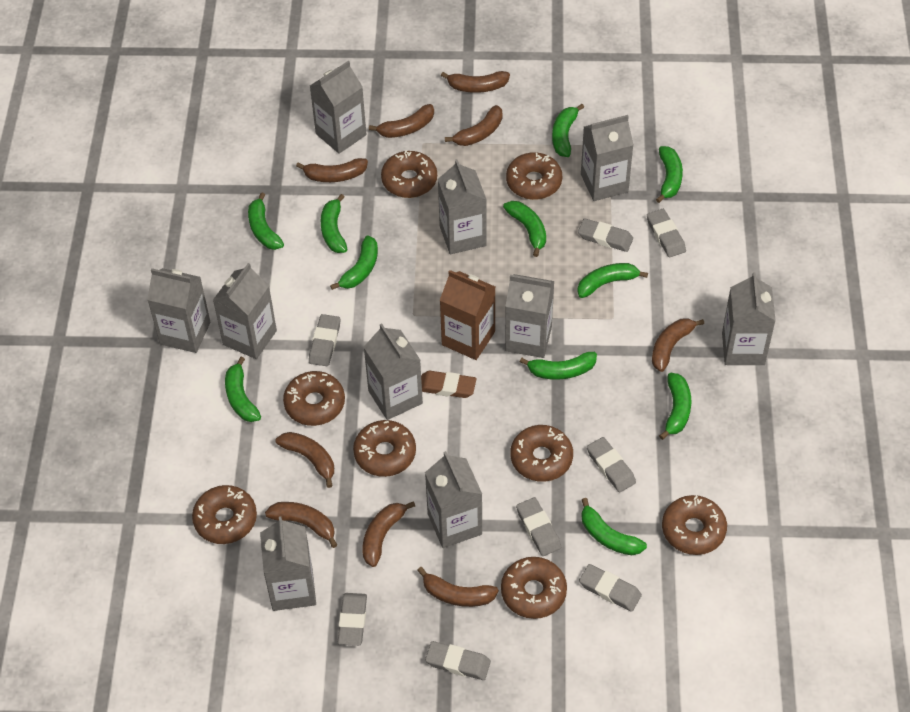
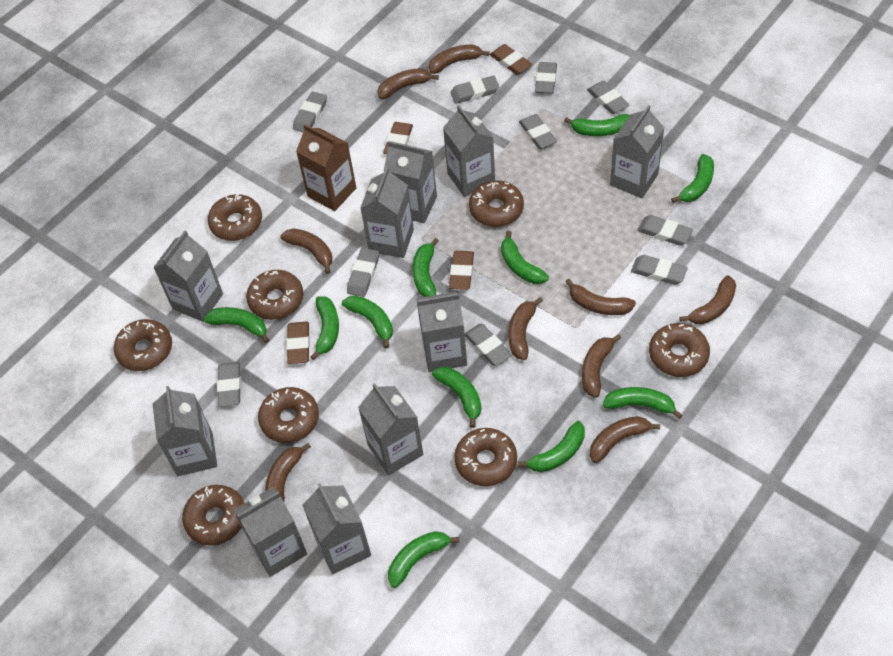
brown eraser: [421,371,476,398] = 1 -> [287,321,310,364] [383,122,413,154] [449,251,474,290] [490,44,533,75] = 4
grey eraser: [309,314,340,366] [338,593,367,646] [425,641,491,680] [516,497,561,556] [578,218,633,252] [579,564,642,612] [587,437,636,493] [647,209,686,257] = 8 -> [217,362,241,407] [293,92,327,132] [347,248,379,297] [450,76,499,104] [465,324,512,366] [519,114,557,149] [535,62,557,94] [587,81,629,114] [631,255,688,285] [637,215,693,246] = 10

